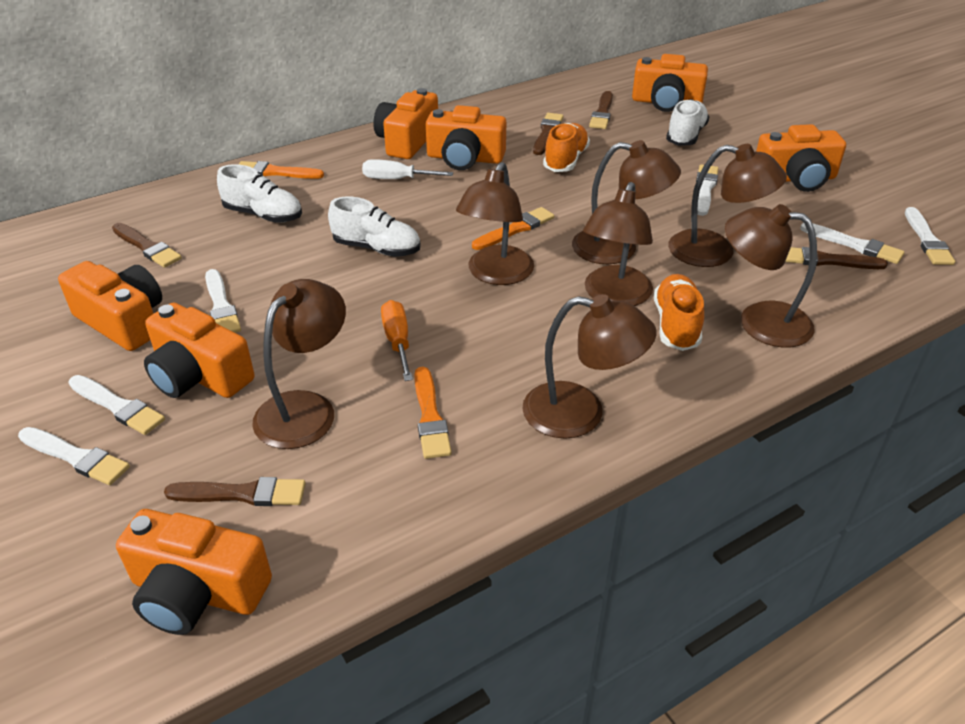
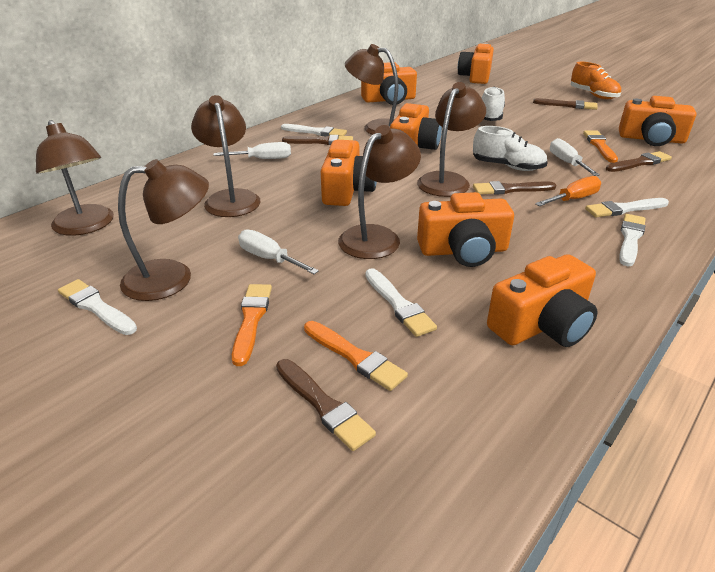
brown lamp: [252,279,346,449] [456,162,534,285] [522,294,656,439] [572,140,681,264] [583,182,653,306] [668,144,787,267] [725,204,817,348] = 7 -> [36,120,114,236] [118,159,209,301] [191,95,260,217] [338,125,421,259] [345,44,399,135] [417,82,486,197] = 6
orange shoe: [543,123,590,172] [654,274,704,351] = 2 -> [570,62,621,99] = 1
white brush: [18,427,130,485] [68,375,165,435] [205,269,241,333] [696,165,718,216] [800,223,904,264] [905,207,955,265] = 6 -> [58,279,137,335] [281,124,347,136] [365,268,437,337] [585,198,669,217] [619,214,646,266] = 5
white screwdriver: [362,159,453,179] = 1 -> [214,142,291,159] [238,229,319,274] [550,138,599,176] = 3
white shoe: [217,164,302,223] [328,197,421,257] [666,99,709,146] = 3 -> [473,126,548,171] [482,87,505,121] = 2

